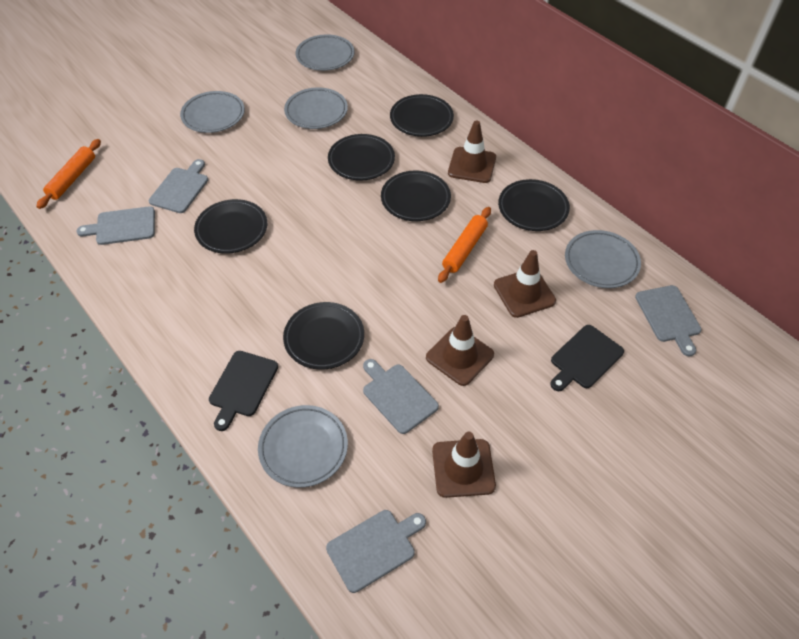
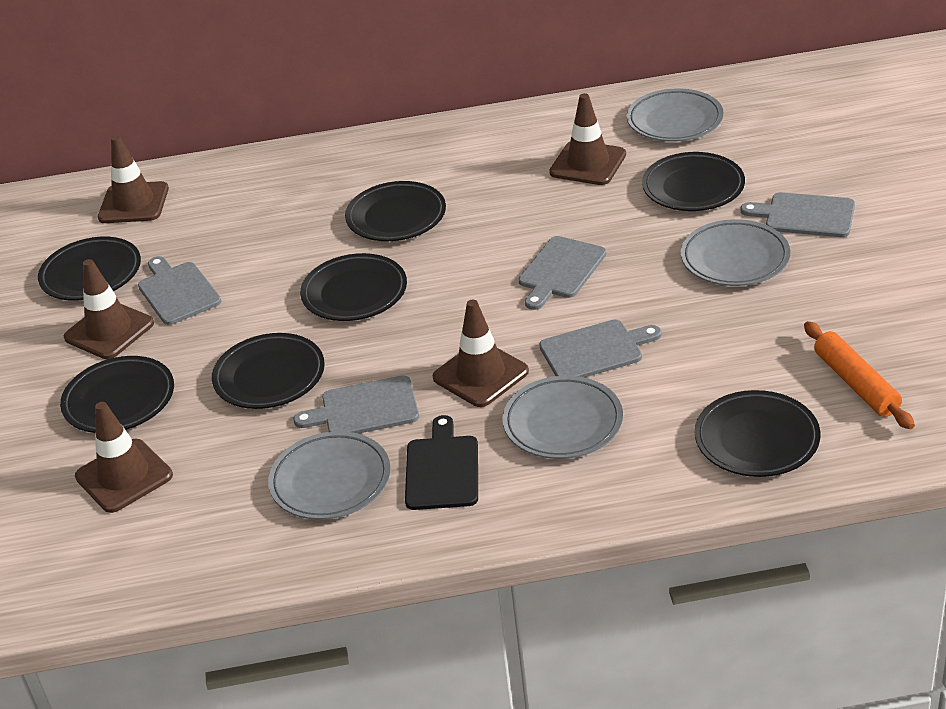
black cutting board: [209,351,278,431] [550,325,624,391] = 2 -> [405,415,478,510] = 1
black plate: [194,199,267,254] [283,302,364,370] [328,134,395,181] [381,171,451,221] [390,94,454,137] [498,179,570,231] = 6 -> [38,237,141,301] [60,356,174,433] [212,333,325,409] [300,253,407,321] [345,181,446,241] [642,152,745,211] [695,390,820,477] = 7
brown traffic cone: [426,315,494,386] [432,431,496,498] [448,120,496,183] [494,250,556,318] = 4 -> [64,259,154,359] [75,402,173,513] [98,135,169,223] [433,300,529,407] [549,93,626,185] = 5
grey plate: [180,91,245,133] [258,405,348,488] [284,87,348,129] [296,34,355,71] [565,230,641,288] = 5 -> [268,431,391,520] [503,376,623,459] [627,89,724,142] [681,219,790,286] = 4
orange rolling pin: [36,139,101,209] [438,207,491,283] = 2 -> [804,321,915,429] = 1

